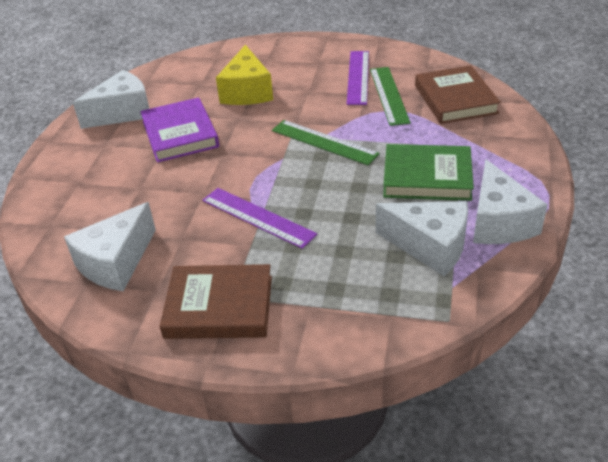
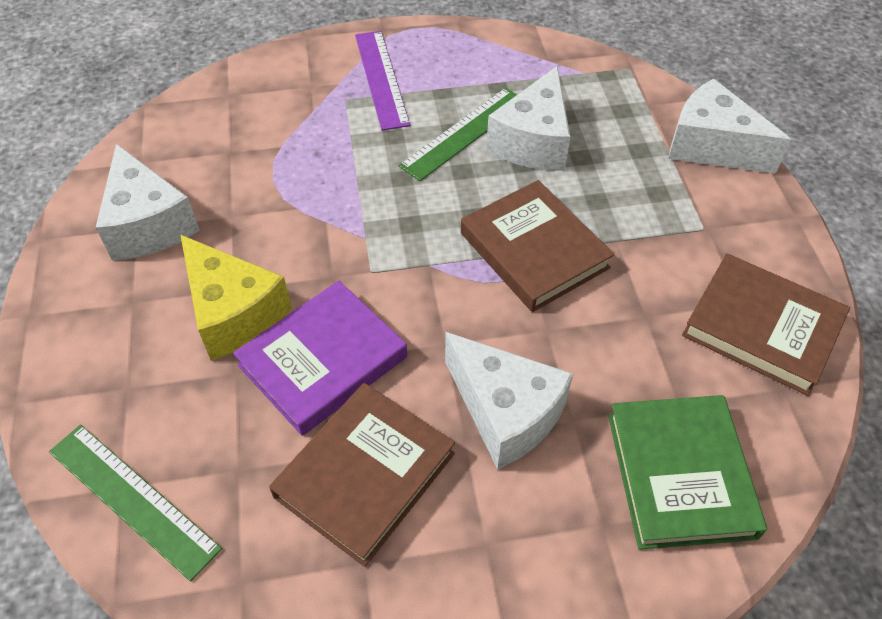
brown book: [159,264,272,339] [415,65,501,124] = 2 -> [269,383,455,567] [461,180,614,312] [682,254,850,396] = 3
purple ruler: [202,188,317,249] [347,51,369,105] = 2 -> [355,31,410,131] = 1

